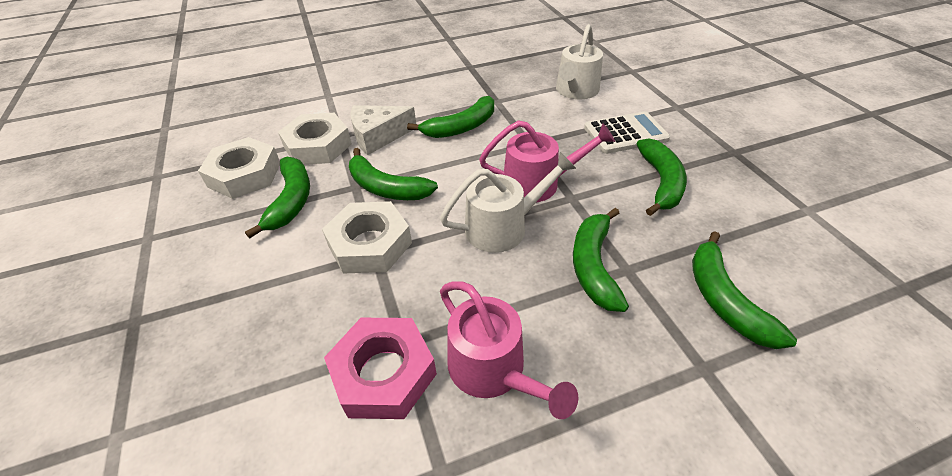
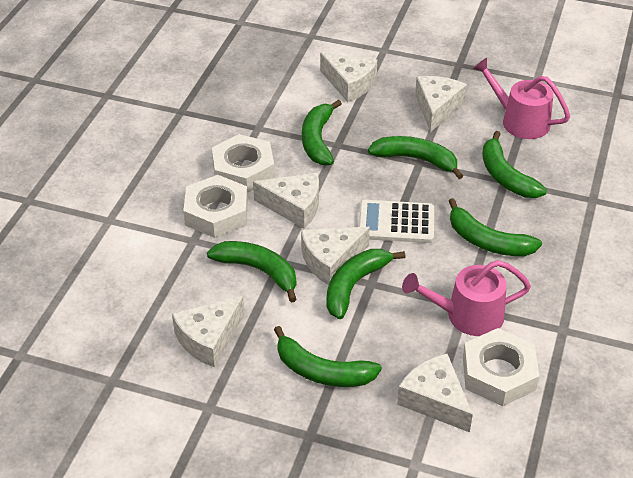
green banana: [245,157,310,239] [349,148,438,200] [407,96,494,138] [573,208,629,312] [636,138,687,216] [692,231,797,349] = 6 -> [207,241,297,302] [274,326,382,387] [302,100,342,165] [326,249,405,319] [368,136,463,179] [449,198,542,256] [482,131,547,198] = 7
pink nut: [324,318,437,419] = 1 -> none = 0
white cheese: [351,105,416,155] = 1 -> [172,296,244,367] [253,173,319,229] [301,227,370,285] [320,52,377,102] [397,354,473,432] [415,76,467,132] = 6
white watering can: [440,152,577,253] [556,24,603,99] = 2 -> none = 0

